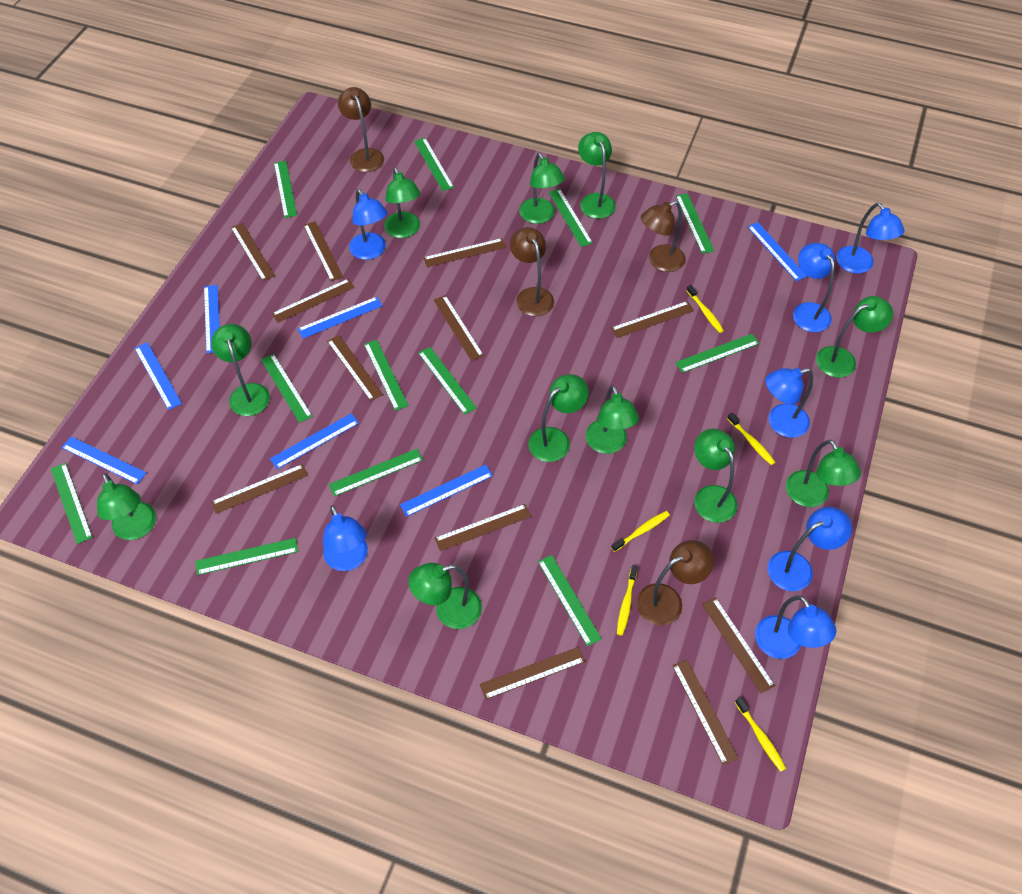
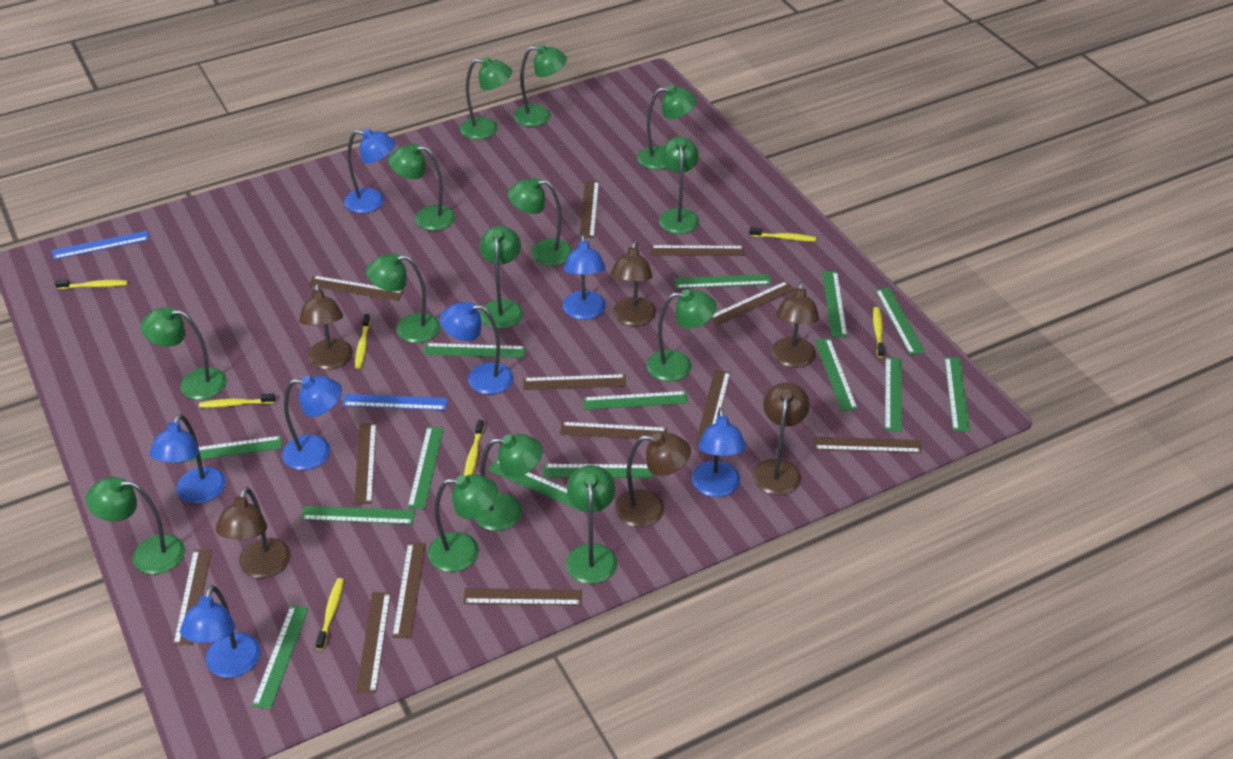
blue ruler: [61,437,147,484] [134,342,182,410] [204,285,220,353] [270,413,359,469] [298,297,383,338] [400,465,493,516] [748,222,807,281] = 7 -> [52,231,149,260] [342,394,448,410] = 2
brown lamp: [338,87,384,172] [510,227,554,316] [637,540,714,625] [641,201,686,272] = 4 -> [216,487,291,578] [299,283,353,370] [611,241,656,326] [615,433,691,527] [753,383,810,495] [771,282,819,368] = 6
brown ruler: [211,464,308,514] [231,223,275,281] [272,279,355,323] [303,221,343,281] [327,335,383,401] [423,238,506,267] [434,295,484,361] [434,504,532,551] [480,647,585,700] [611,301,694,338] [672,660,739,765] [702,597,775,693] = 12 -> [173,550,212,646] [308,276,404,301] [354,423,377,505] [356,592,391,693] [392,543,426,638] [463,588,582,605] [523,374,626,390] [560,422,667,439] [580,181,599,238] [651,245,745,256] [696,370,731,444] [711,281,795,326] [813,437,922,453] = 13
green lamp: [97,473,156,540] [211,324,270,416] [384,167,421,238] [408,563,482,629] [519,153,565,224] [528,374,589,462] [578,132,616,219] [586,385,639,454] [694,428,738,523] [786,440,861,507] [816,296,893,378] = 11 -> [86,477,185,574] [141,307,227,400] [366,253,440,343] [388,144,455,231] [428,474,498,572] [460,57,512,140] [474,434,543,531] [480,226,523,329] [508,177,572,266] [514,44,567,127] [566,465,617,584] [637,85,697,170] [647,289,717,382] [659,137,699,234] = 14
green ruler: [51,463,93,544] [196,538,298,575] [261,354,313,423] [274,161,297,218] [329,449,423,497] [364,340,409,411] [414,138,454,191] [418,347,477,415] [538,555,602,646] [548,189,593,247] [675,334,759,373] [676,193,714,254] = 12 -> [172,436,282,464] [252,605,309,709] [301,506,415,524] [408,427,444,509] [424,343,525,358] [488,459,581,511] [543,464,653,478] [583,391,688,410] [674,274,771,289] [815,338,858,411] [822,272,847,337] [875,288,925,355] [885,357,902,432] [944,357,970,432] = 14
yellow toothbrush: [611,511,670,552] [617,565,638,636] [686,285,724,333] [727,413,776,465] [735,697,786,772] = 5 -> [55,279,128,289] [199,393,275,408] [315,578,344,650] [355,314,371,369] [464,420,484,476] [749,227,816,242] [873,307,884,358] = 7

